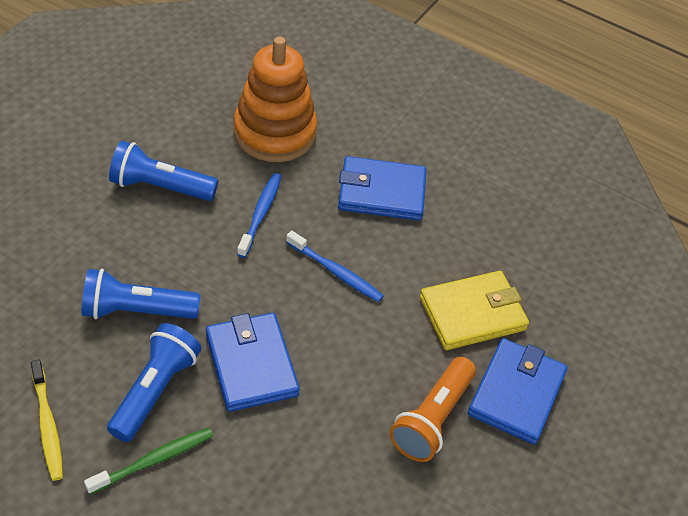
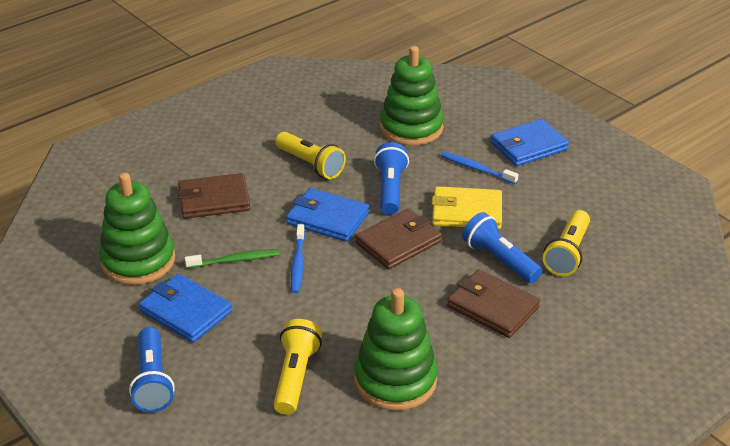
brown wallet: none = 0 -> [177,173,250,219] [356,208,442,269] [447,269,540,338] = 3
green stacking toy: none = 0 -> [99,173,175,285] [354,288,438,411] [380,46,444,146] = 3
orange flashlight: [389,357,476,462] = 1 -> none = 0
orange stacking toy: [234,37,317,162] = 1 -> none = 0
yellow flashlight: none = 0 -> [274,319,322,415] [275,132,346,179] [543,210,590,276] = 3
yellow toothbrush: [31,359,63,481] = 1 -> none = 0

